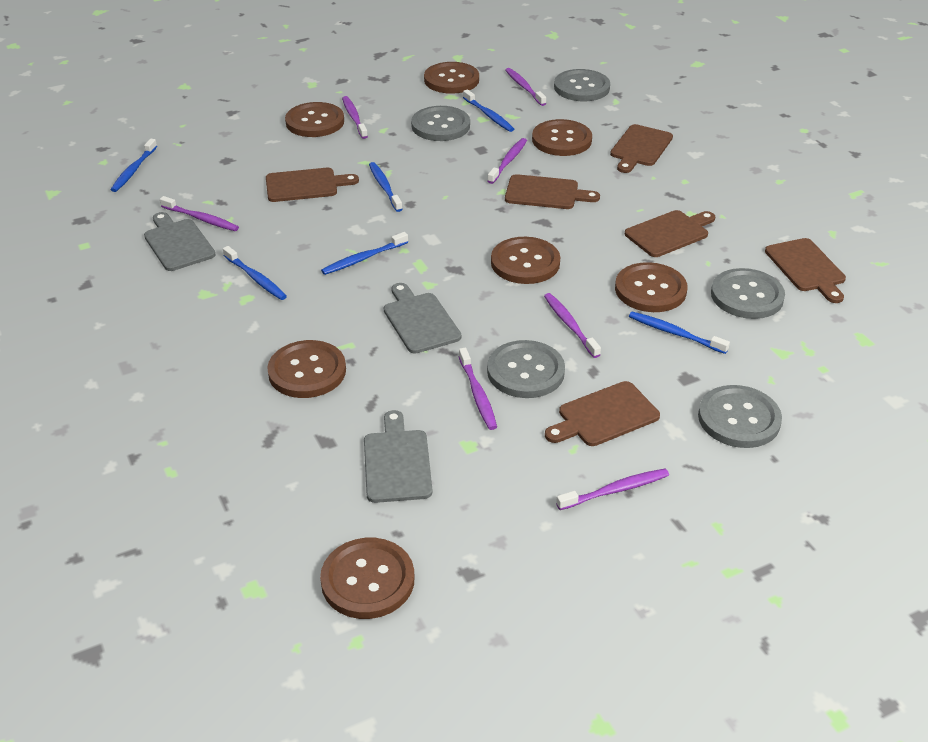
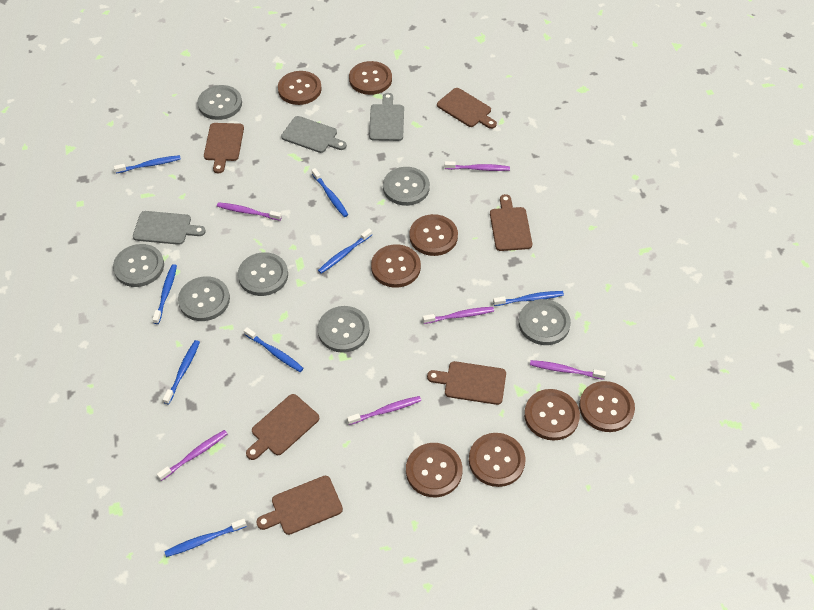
blue toothbrush: [111,139,157,192] [223,246,287,300] [321,232,408,275] [369,162,402,212] [463,89,514,132] [629,312,730,354] = 6 -> [114,155,181,173] [152,264,177,324] [163,340,200,404] [164,518,247,557] [244,327,304,372] [312,168,348,217] [318,229,372,274] [493,291,564,306] = 8
brown button: [267,340,346,398] [285,102,344,137] [320,538,415,619] [424,62,479,94] [491,237,560,284] [532,119,592,156] [615,262,687,312] = 7 -> [278,71,322,105] [349,61,392,95] [371,244,421,288] [406,443,463,497] [409,214,458,256] [469,433,526,487] [524,389,580,441] [579,381,635,432] = 8
grey button: [411,106,470,141] [487,340,565,398] [554,69,610,101] [698,385,782,448] [711,268,785,319] = 5 -> [113,244,164,287] [178,276,230,321] [197,85,242,120] [238,252,288,296] [318,306,370,353] [383,167,430,206] [518,299,571,345] = 7
purple toothbrush: [160,196,239,231] [342,96,368,139] [459,348,497,430] [488,138,527,184] [506,68,546,106] [544,293,601,358] [556,469,669,510] = 7 -> [157,430,227,481] [217,202,282,221] [347,396,421,425] [423,307,494,324] [445,161,510,171] [530,360,606,380] = 6

